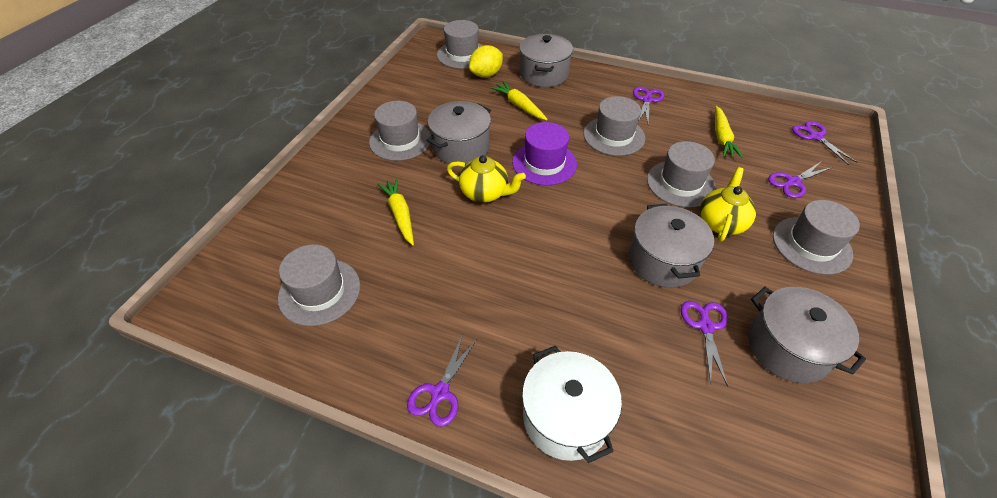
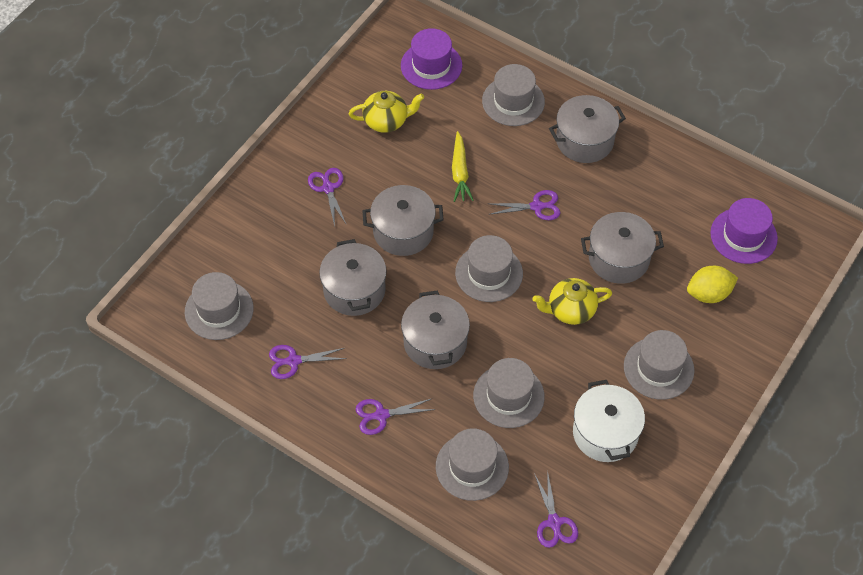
grey pot: [426,101,491,165] [519,34,573,87] [629,204,714,288] [748,287,866,383] = 4 -> [319,239,387,316] [362,185,444,256] [401,290,470,369] [549,95,626,163] [581,212,664,284] = 5
purple hat: [512,122,577,185] = 1 -> [401,28,462,90] [710,198,778,264] = 2
yellow carrot: [378,178,414,245] [491,81,548,120] [715,106,743,158] = 3 -> [452,131,473,202] = 1

